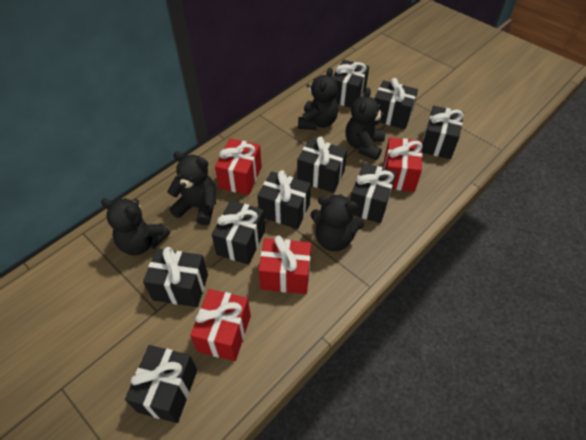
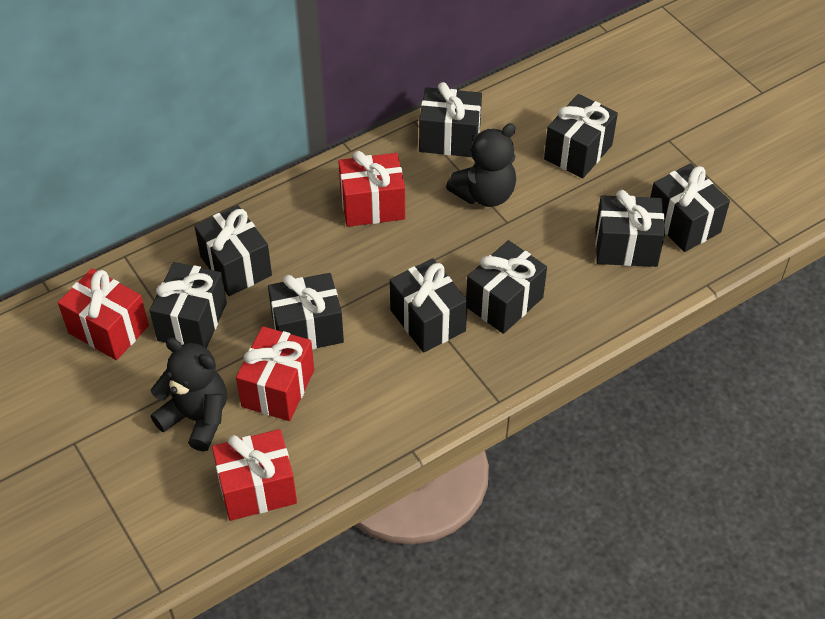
black teddy bear: [101,198,170,255] [167,151,216,225] [298,68,338,130] [311,194,364,251] [346,88,385,160] = 5 -> [151,338,227,451] [446,123,516,207] = 2

